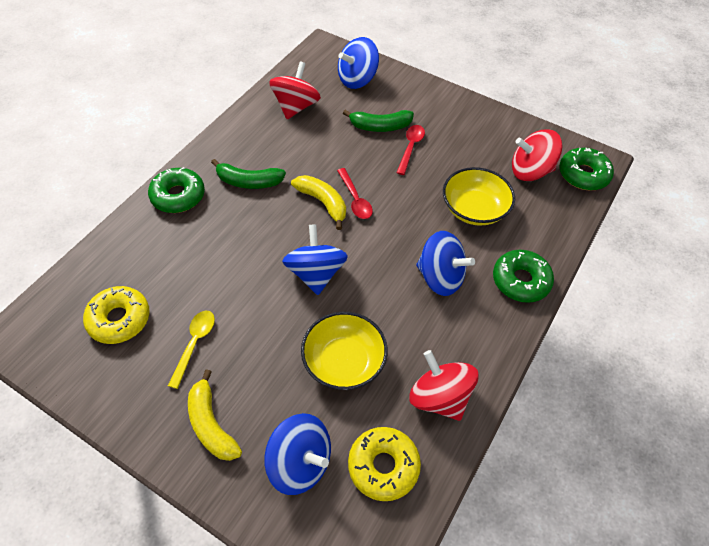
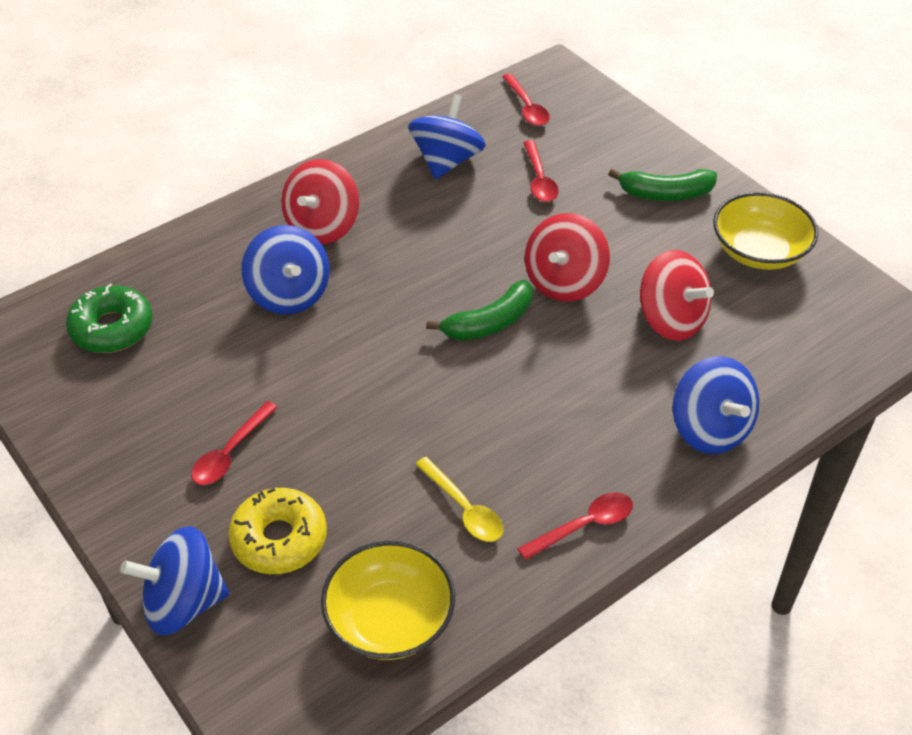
green donut: [148,167,205,213] [493,250,554,303] [559,148,614,191] = 3 -> [66,283,153,353] = 1
red spoon: [337,168,373,219] [396,125,425,175] = 2 -> [191,401,278,485] [502,74,550,126] [517,492,633,560] [523,140,559,202] = 4
yellow banana: [188,369,242,461] [291,175,346,230] = 2 -> none = 0
yellow donut: [83,286,150,344] [348,427,421,501] = 2 -> [228,488,327,574] = 1

